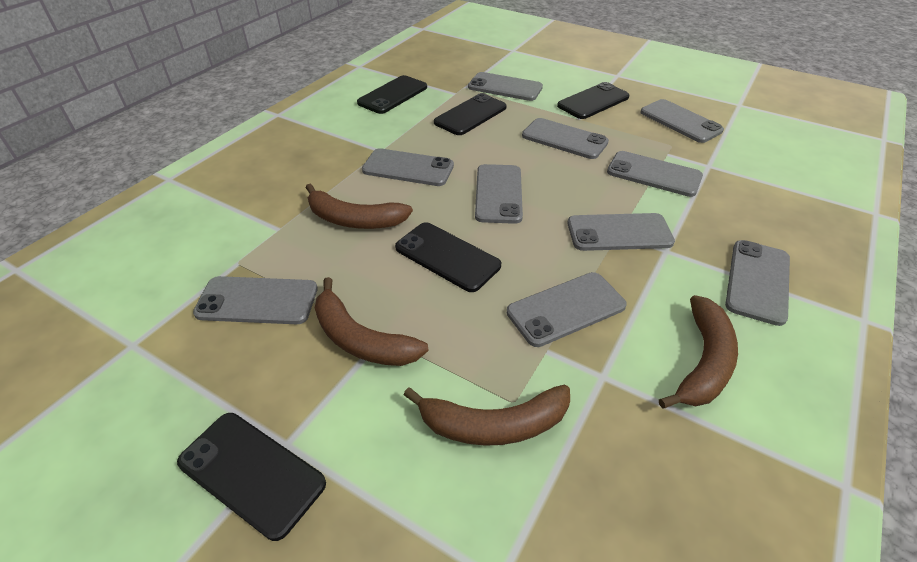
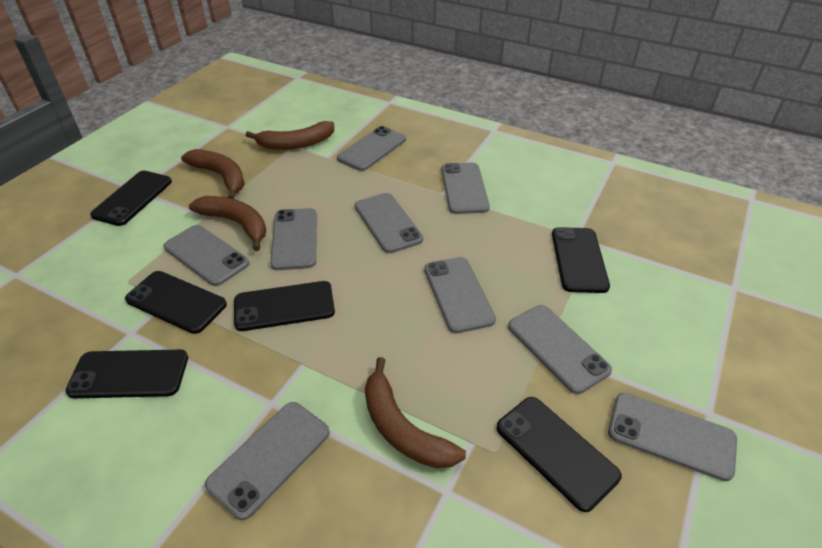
black phone: [177,413,326,541] [357,75,427,114] [395,222,501,292] [434,93,507,135] [557,82,630,119] = 5 -> [66,350,188,398] [90,171,172,226] [125,271,227,334] [234,281,335,331] [496,397,622,512] [552,227,610,293] = 6
grey phone: [193,276,318,324] [362,148,454,186] [468,72,543,101] [475,164,523,224] [507,272,627,347] [522,118,609,159] [567,213,675,251] [607,151,703,197] [640,99,724,143] [725,240,790,326] = 10 -> [164,225,249,286] [205,402,330,520] [270,208,317,270] [337,126,406,171] [355,193,423,253] [424,257,496,333] [441,162,490,214] [508,305,612,394] [608,393,737,481] = 9

